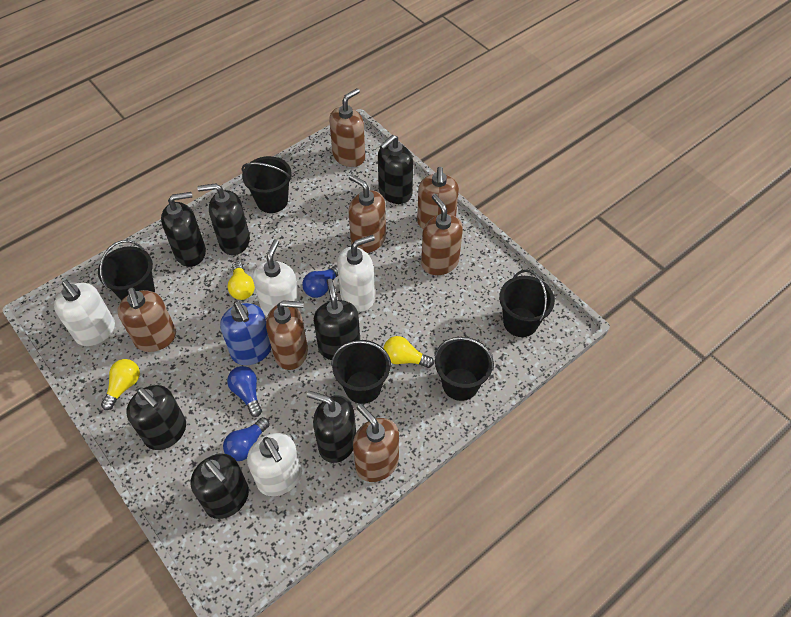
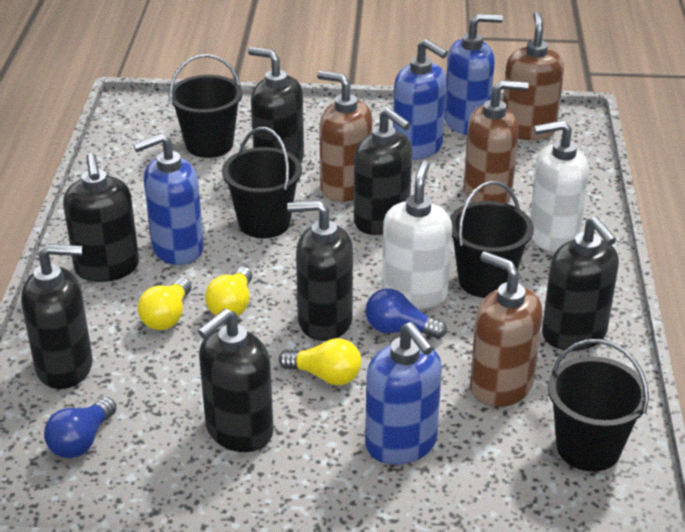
black bucket: [98,240,155,301] [241,156,292,213] [331,340,392,404] [435,337,494,401] [499,270,555,337] = 5 -> [169,54,243,158] [222,127,302,238] [450,181,534,298] [548,339,649,472] = 4
blue light bulb: [223,417,270,461] [227,366,262,417] [302,265,338,298] = 3 -> [44,397,117,458] [365,288,447,339] = 2
blue soap dispenser: [220,301,271,365] = 1 -> [133,133,204,265] [365,322,442,465] [393,39,448,160] [444,14,503,135] = 4
brown soap dispenser: [117,287,176,352] [266,300,308,370] [329,88,365,167] [348,174,386,253] [353,404,399,482] [417,167,459,229] [421,194,463,275] = 7 -> [317,71,372,202] [464,80,529,204] [470,251,542,407] [503,11,564,140] = 4
white soap dispenser: [54,280,115,346] [247,433,302,496] [253,239,301,316] [337,235,375,312] = 4 -> [382,160,452,309] [530,120,589,252] = 2

